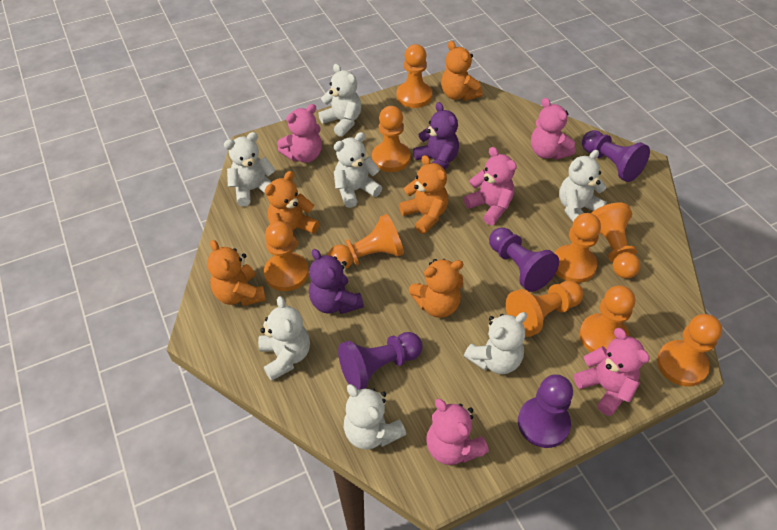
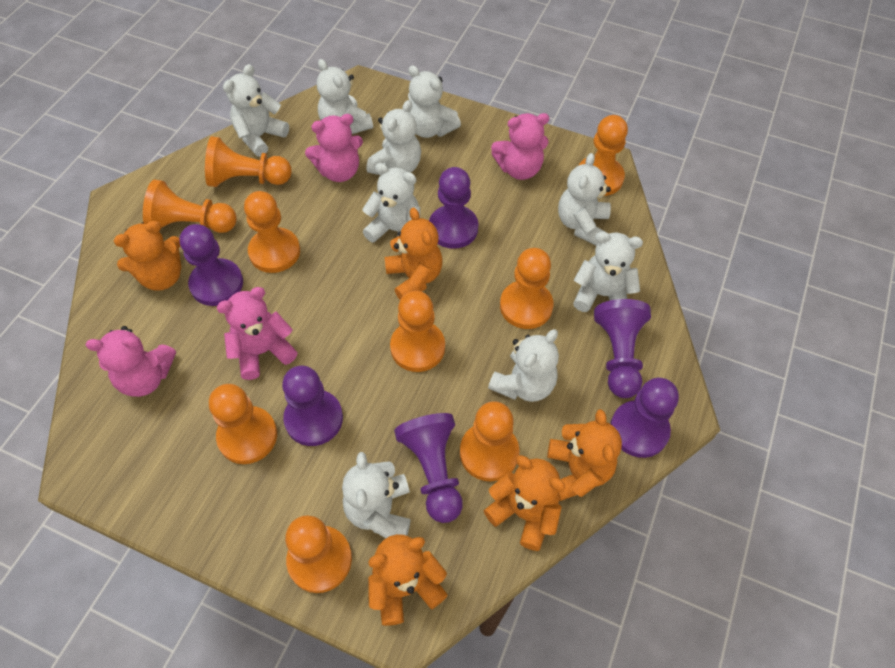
pink teddy bear: [277,104,322,163] [426,398,489,465] [464,147,517,225] [531,98,575,160] [574,328,650,416] = 5 -> [85,326,176,397] [216,287,298,380] [305,114,363,182] [491,113,549,180] = 4
purple pawn: [338,332,422,390] [489,227,559,292] [518,374,573,448] [582,130,650,182] = 4 -> [180,224,243,306] [282,366,343,446] [394,413,463,523] [429,167,478,249] [594,299,651,398] [611,378,679,458] = 6
purple teddy bear: [309,249,364,314] [413,102,459,170] = 2 -> none = 0
white teddy bear: [224,132,276,207] [258,296,310,381] [318,64,361,137] [334,132,382,208] [344,384,406,450] [464,312,527,374] [559,150,607,222] = 7 -> [223,64,289,157] [317,59,373,134] [342,452,411,538] [362,163,420,252] [367,100,421,175] [408,65,461,138] [488,329,559,402] [558,153,611,246] [573,232,643,312] = 9

